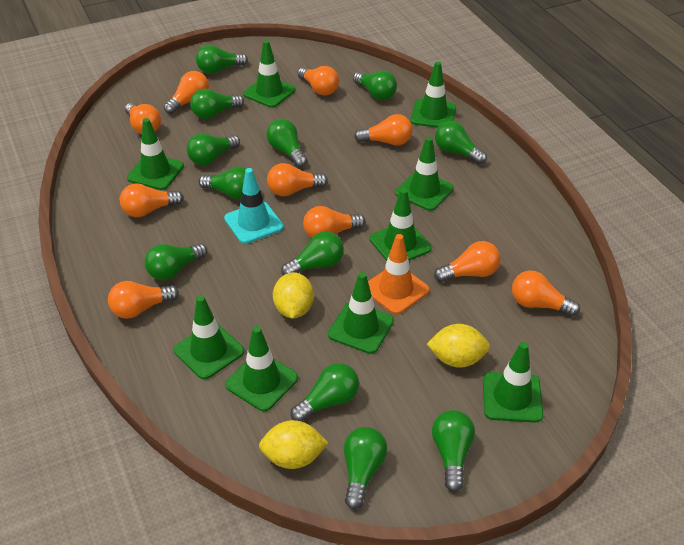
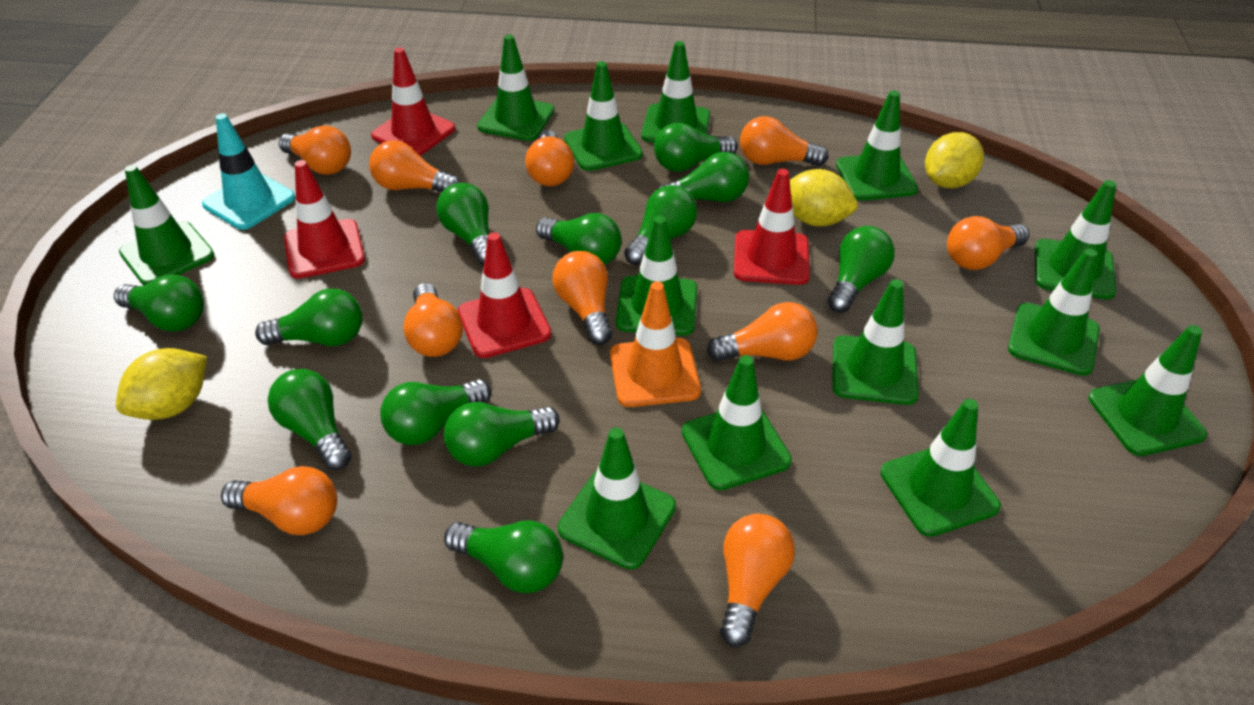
green traffic cone: [127,118,184,190] [173,295,244,379] [225,326,298,411] [243,40,296,108] [328,272,394,354] [370,189,432,261] [395,137,454,211] [411,62,456,128] [483,342,543,422] = 9 -> [119,165,214,285] [477,35,555,141] [558,427,676,569] [564,61,643,171] [616,216,698,336] [641,41,710,143] [682,355,792,490] [832,279,919,405] [836,91,918,201] [880,399,1001,537] [1008,248,1100,376] [1035,180,1116,300] [1088,325,1207,456] = 13
red traffic cone: none = 0 -> [284,160,365,279] [371,47,456,156] [458,232,551,358] [734,169,810,285] = 4

